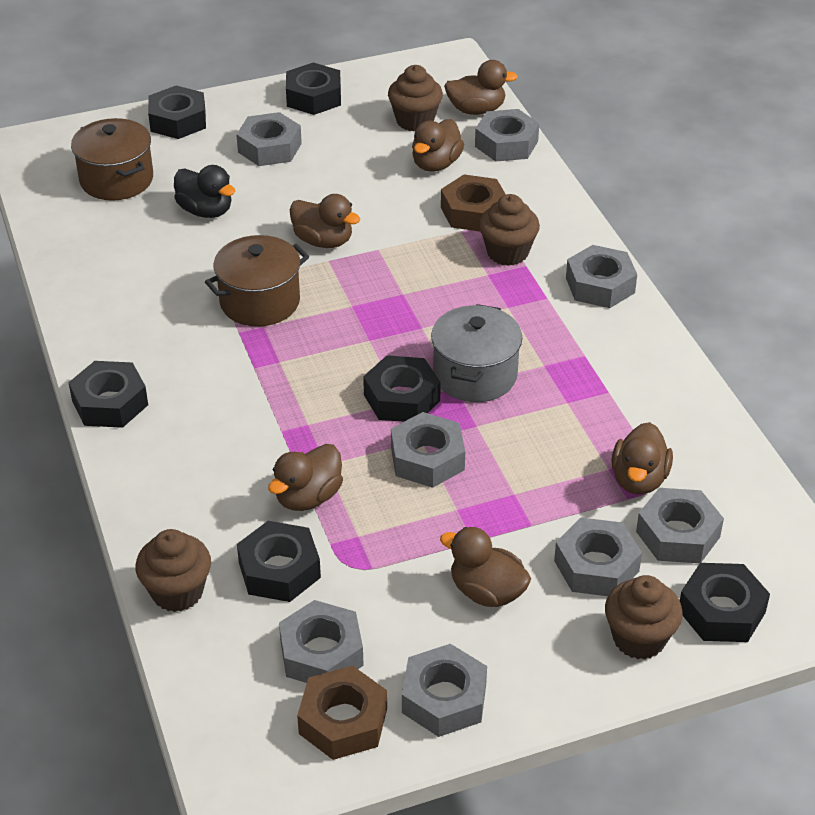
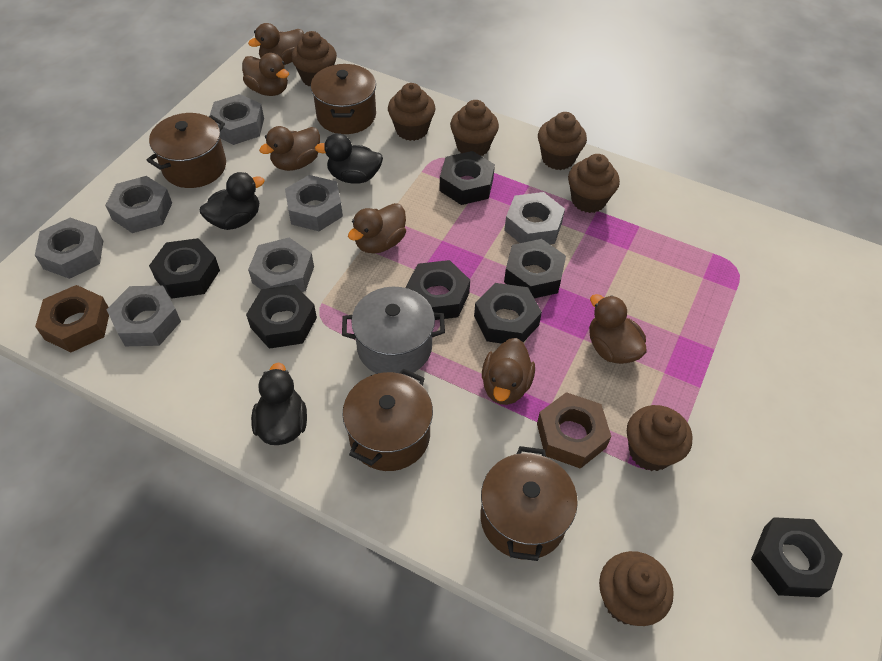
black duck: [174,165,236,218] = 1 -> [200,172,265,230] [251,363,307,445] [315,133,383,184] = 3
black nut: [68,361,148,428] [148,86,206,139] [237,521,321,602] [286,63,341,115] [363,355,441,422] [680,563,770,642] = 6 -> [149,238,220,299] [246,284,317,349] [406,260,470,320] [439,151,495,205] [474,283,542,344] [504,239,566,298] [751,517,843,597] = 7
brown cupcake: [136,529,211,612] [388,65,443,131] [479,194,540,266] [605,575,683,660] = 4 -> [291,31,337,87] [388,83,435,141] [450,100,499,156] [538,112,587,170] [568,154,620,213] [599,551,674,626] [627,405,693,471] = 7
brown pot: [71,118,153,201] [205,235,309,327] = 2 -> [147,113,226,188] [311,64,376,134] [342,369,433,471] [481,446,578,561] = 4
grey nut: [236,112,302,166] [279,600,364,683] [391,412,465,488] [402,644,487,737] [475,109,539,161] [554,518,642,596] [566,245,637,308] [636,488,724,563] = 8 -> [35,218,103,279] [105,176,172,233] [106,286,181,346] [210,94,264,145] [248,237,314,292] [285,175,343,231] [504,192,565,244] = 7

